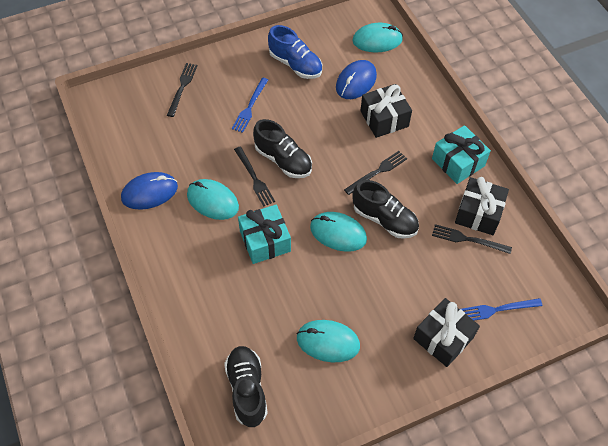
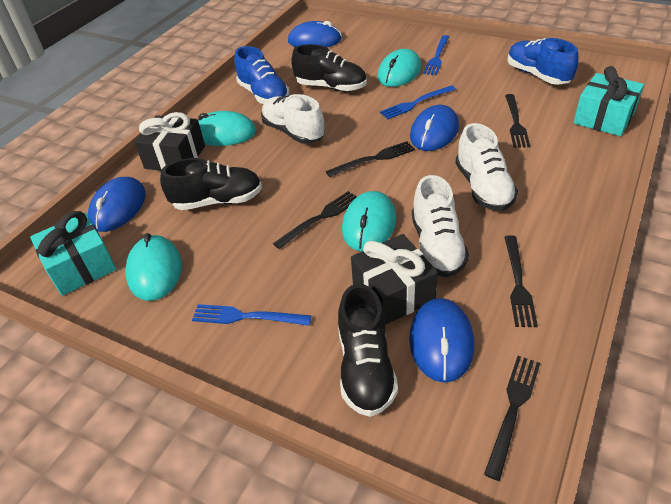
black fork: [167,63,198,117] [234,146,275,207] [344,151,407,195] [432,224,512,254] = 4 -> [273,191,357,249] [326,141,415,177] [484,356,540,481] [504,235,538,327] [505,94,530,148] = 5
black gift: [360,84,412,138] [413,298,480,367] [455,177,509,235] = 3 -> [134,112,205,171] [351,234,438,325] = 2
blue fork: [232,78,268,133] [461,298,542,321] = 2 -> [192,304,312,326] [380,85,456,119] [423,35,449,75] = 3
blue mouse: [121,172,178,210] [336,60,377,99] = 2 -> [88,177,146,232] [288,21,342,47] [409,298,474,383] [410,105,459,151] = 4
blue shoe: [268,25,322,79] = 1 -> [234,46,289,104] [507,38,578,85] = 2
white shoe: none = 0 -> [261,94,325,144] [412,175,469,277] [455,123,518,211] = 3

